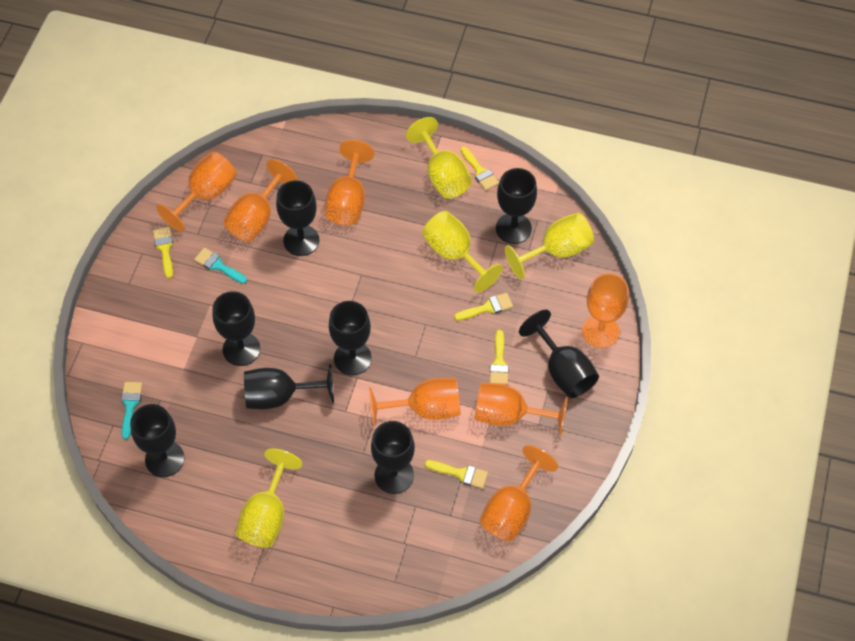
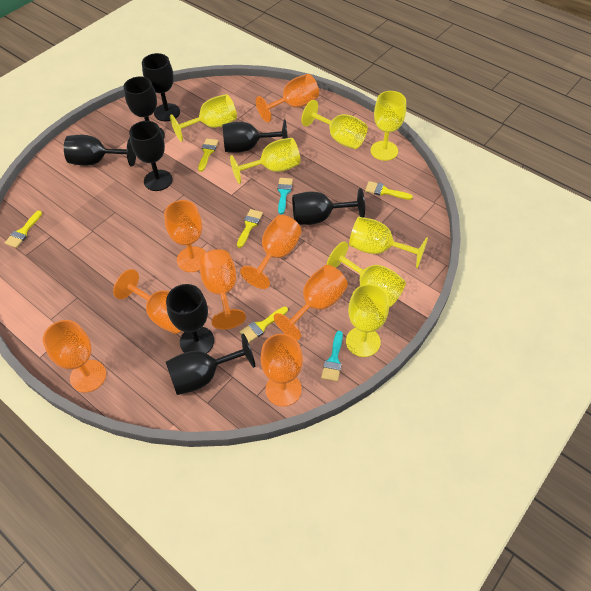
orange goblet: [156,152,237,232] [224,159,297,242] [325,140,374,225] [369,378,460,426] [474,383,568,436] [480,445,558,541] [582,273,629,348] = 7 -> [43,320,106,393] [113,269,181,334] [164,200,206,272] [200,249,246,329] [240,215,302,289] [256,74,319,122] [261,334,303,406] [274,265,348,340] = 8
yellow goblet: [236,448,303,548] [406,117,472,199] [422,211,503,293] [505,213,594,279] = 4 -> [170,94,237,141] [230,138,300,184] [301,100,368,149] [327,242,406,307] [346,284,389,357] [349,217,428,268] [371,91,406,161] = 7

